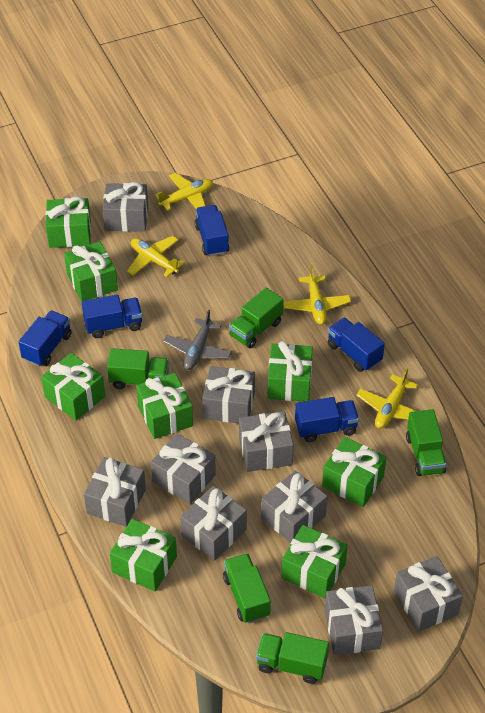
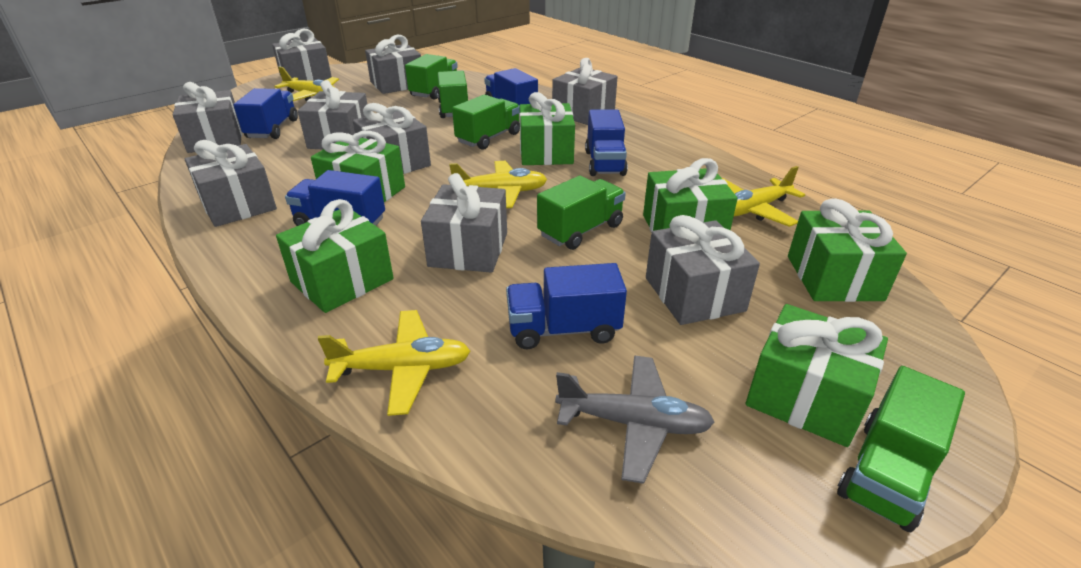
green gift: [41,353,105,420] [46,196,91,248] [64,241,118,302] [110,519,177,591] [136,373,193,439] [267,341,313,401] [281,525,348,599] [322,437,387,507] = 8 -> [276,199,394,313] [311,131,405,202] [520,92,575,165] [643,158,738,232] [746,304,888,447] [788,198,907,302] = 6

